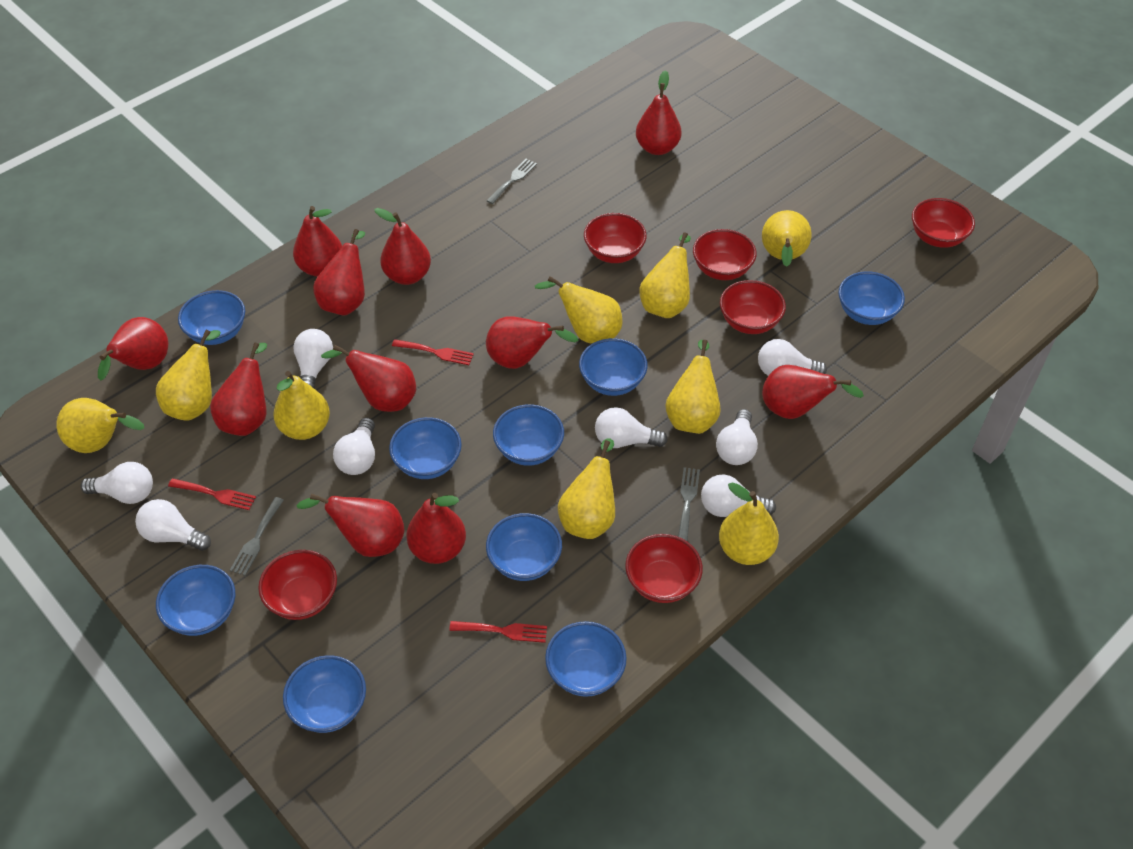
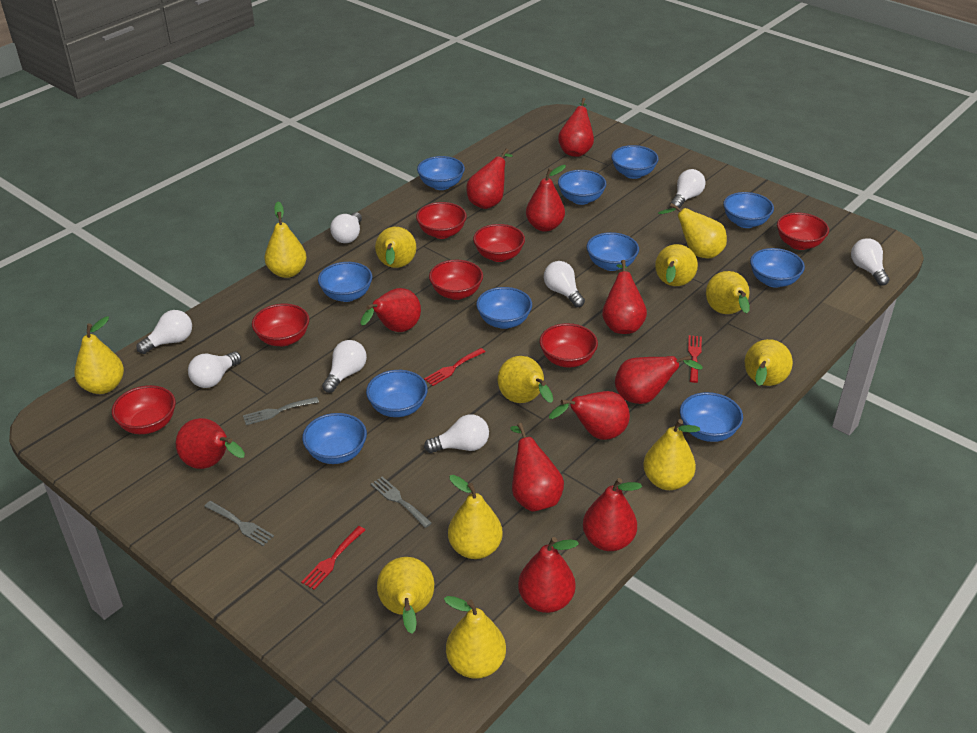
blue bowl: [156,565,235,636] [178,290,245,345] [283,655,366,733] [389,417,462,479] [486,513,562,581] [493,404,564,466] [545,621,627,697] [579,338,648,396] [838,271,905,325] = 9 -> [302,413,367,464] [318,262,372,302] [366,370,428,417] [417,156,465,190] [476,287,532,329] [558,170,606,205] [587,232,639,271] [611,145,659,179] [680,392,743,442] [723,192,774,228] [750,248,805,288] = 11
red bowl: [258,550,337,620] [584,213,647,263] [625,534,703,603] [693,229,757,280] [720,280,786,334] [912,198,975,248] = 6 -> [112,385,176,434] [252,304,309,346] [416,202,467,239] [429,259,483,300] [473,224,525,262] [540,323,598,368] [777,213,829,250] = 7
yellow pear: [56,398,144,453] [156,330,221,421] [273,371,330,440] [535,276,623,344] [558,439,615,539] [639,232,691,318] [665,340,721,434] [719,482,779,565] [762,210,812,267] = 9 -> [74,316,124,394] [264,202,307,278] [375,227,416,268] [377,557,434,634] [444,596,506,679] [448,475,503,559] [498,356,553,403] [643,419,700,490] [655,244,698,286] [658,203,727,258] [706,271,750,314] [745,339,793,386] = 12

